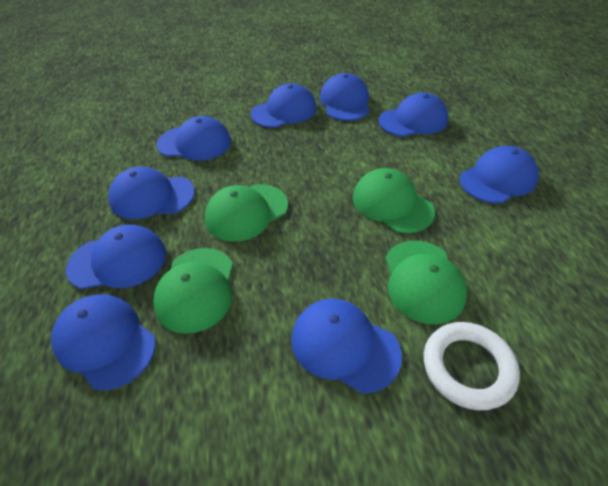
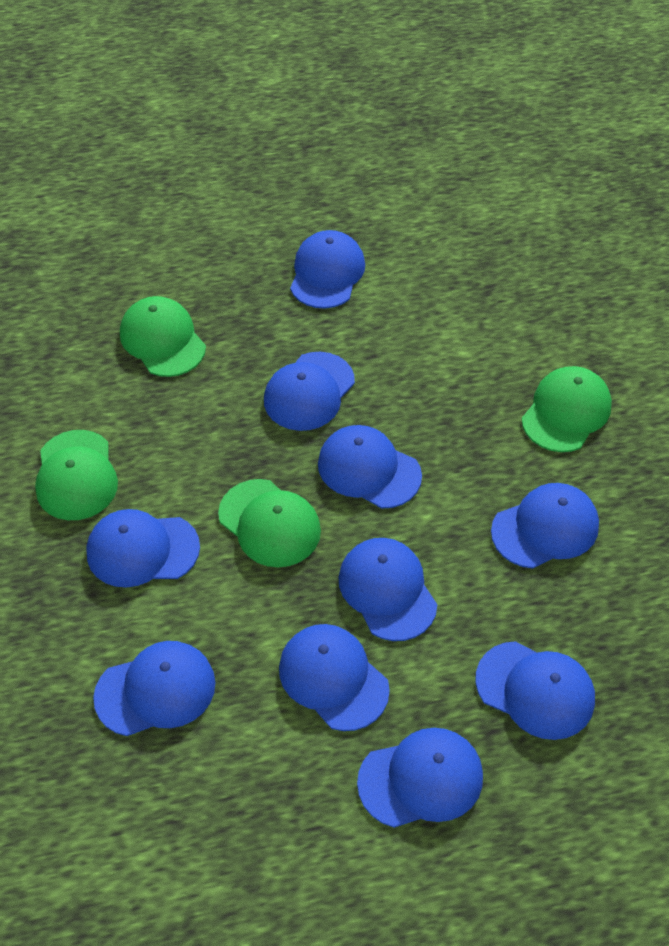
blue cap: [51,294,156,390] [66,224,166,289] [108,167,195,219] [156,116,231,161] [251,83,317,128] [291,299,402,393] [320,73,370,121] [379,92,448,137] [460,146,539,203] = 9 -> [86,509,200,588] [93,641,216,736] [264,352,355,431] [279,624,390,731] [290,230,365,309] [318,425,422,509] [338,538,437,641] [357,728,483,828] [475,641,595,740] [491,483,599,568] = 10
white ring: [424,322,520,411] = 1 -> none = 0

